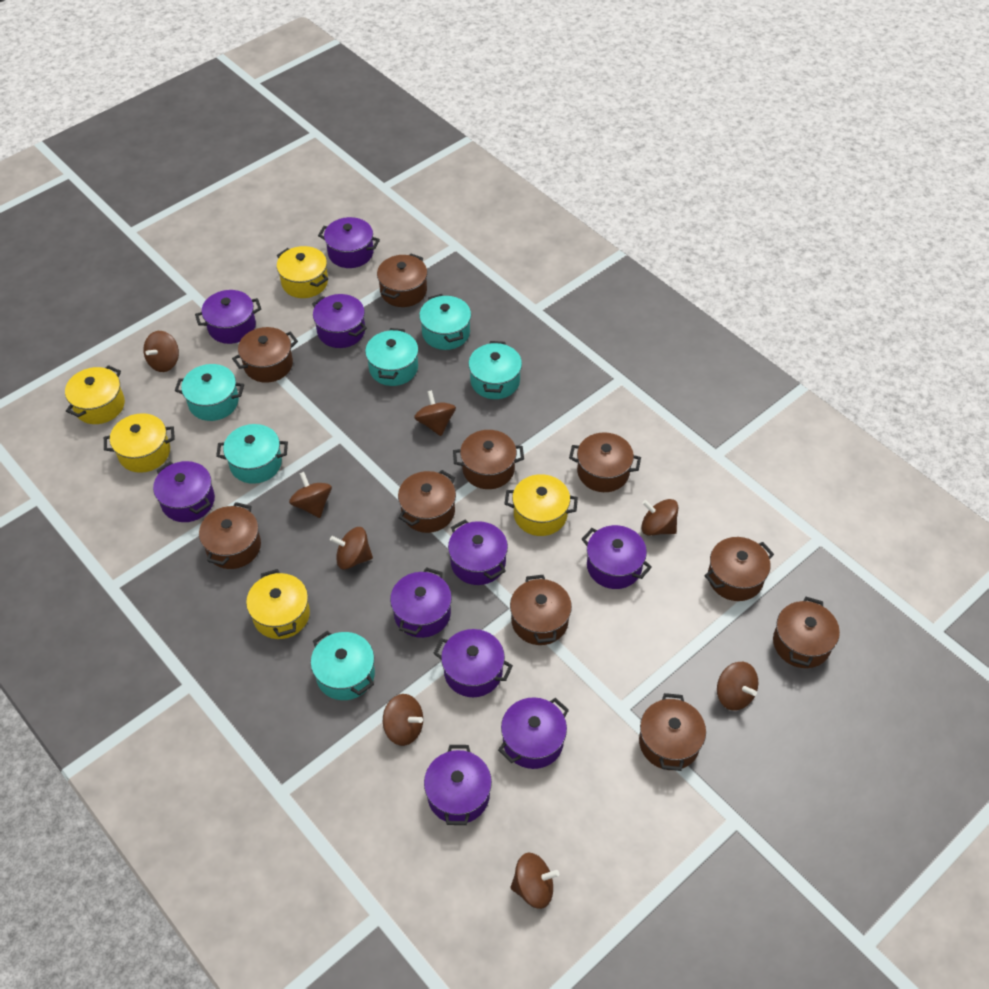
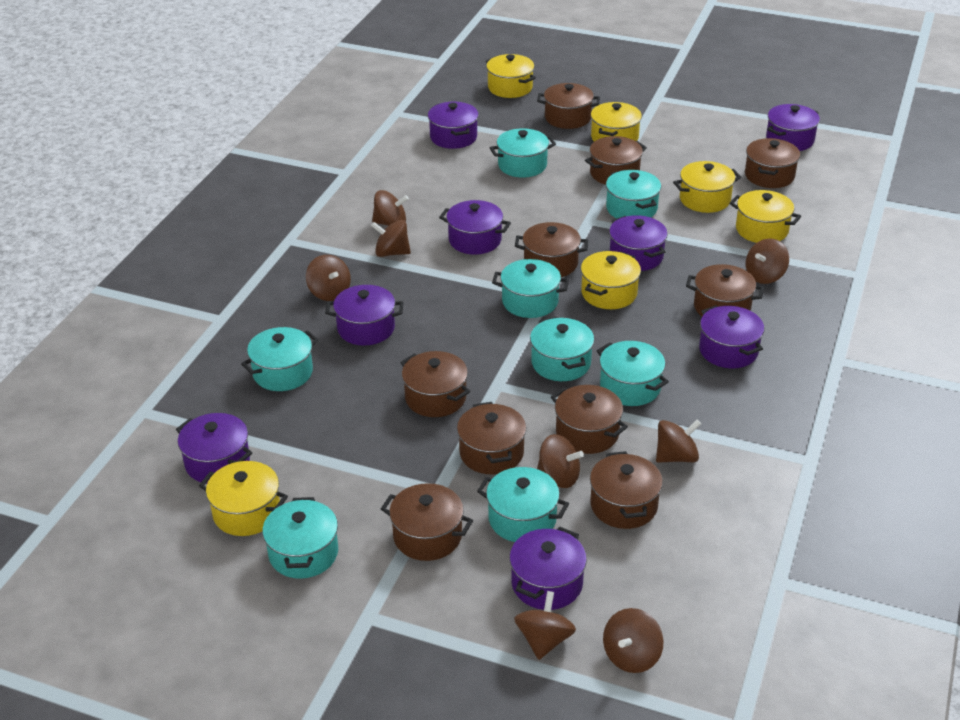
purple pot: [153,461,215,522] [195,290,261,344] [312,294,367,348] [318,217,380,268] [390,567,452,638] [424,745,492,825] [433,629,513,697] [448,520,508,585] [498,697,569,769] [582,525,652,589] = 10 -> [176,413,252,484] [325,285,404,346] [428,102,479,149] [439,200,511,255] [510,527,587,610] [609,215,668,271] [699,305,764,368] [766,104,820,151] = 8
turquoise pot: [175,364,244,421] [216,424,288,484] [311,631,375,700] [365,328,418,386] [419,294,471,350] [469,341,522,399] = 6 -> [241,327,318,391] [262,497,338,579] [477,467,569,542] [490,128,556,178] [492,259,569,318] [530,317,594,381] [597,341,669,406] [606,170,661,218] = 8
yellow pot: [65,365,125,424] [104,413,175,473] [246,569,310,639] [277,246,328,298] [504,474,578,536] = 5 -> [199,461,288,536] [486,54,536,98] [581,251,641,309] [591,102,642,142] [673,161,741,213] [729,190,801,243] = 6

